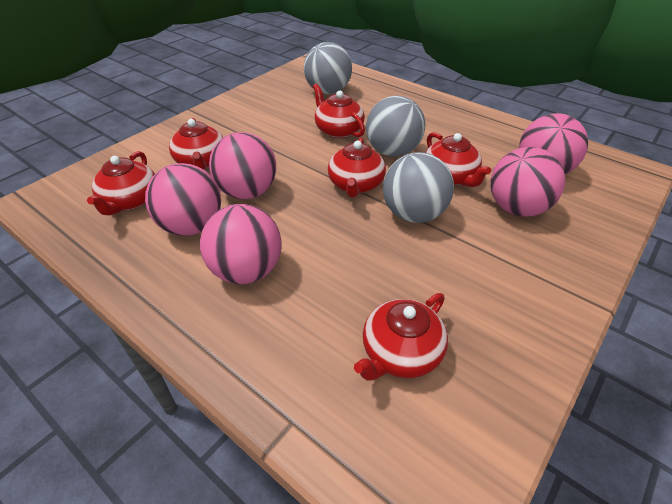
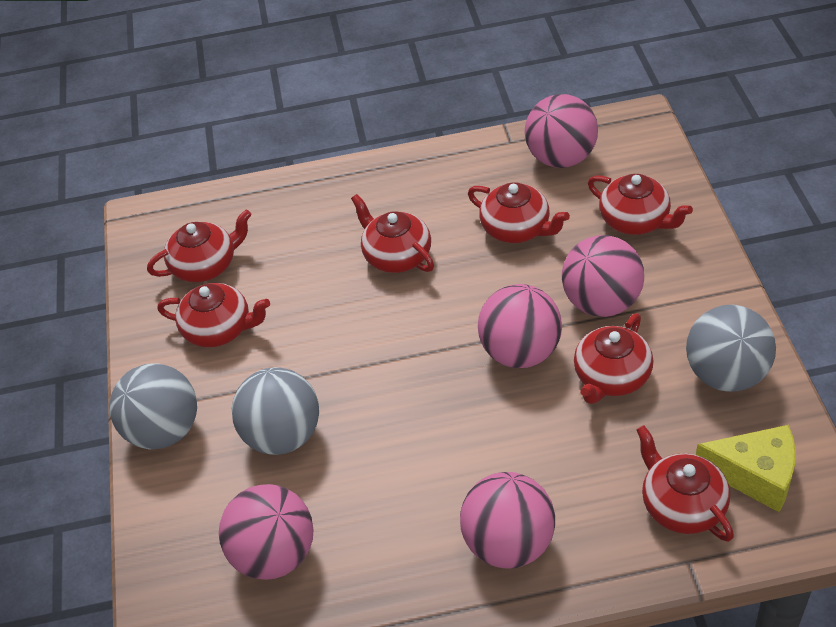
red teapot: [87,151,155,215] [169,118,223,170] [313,83,365,138] [328,137,386,198] [354,293,448,381] [425,132,491,187] = 6 -> [147,210,252,282] [157,283,270,347] [351,194,434,273] [468,182,570,243] [574,313,653,404] [588,174,693,235] [636,425,734,542] = 7
yellow cheese: none = 0 -> [696,425,796,512] = 1

